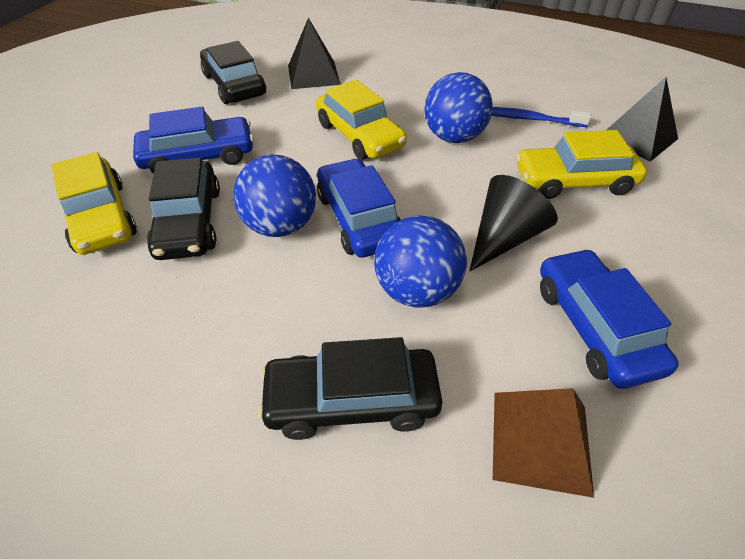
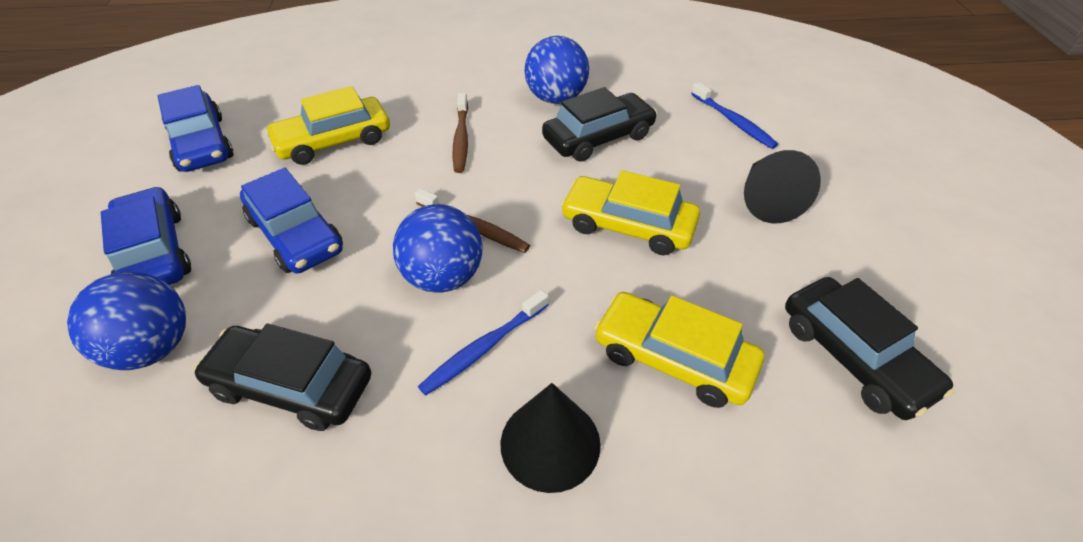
black cone: [470,175,558,271] = 1 -> [500,383,601,493] [744,150,821,223] = 2
black pyramid: [288,17,341,89] [607,77,678,162] = 2 -> none = 0
blue toothbrush: [491,107,591,127] = 1 -> [418,290,549,396] [691,82,778,149] = 2
brown pyramid: [493,388,594,498] = 1 -> none = 0
brown toothbrush: none = 0 -> [415,188,530,253] [453,93,468,173] = 2

